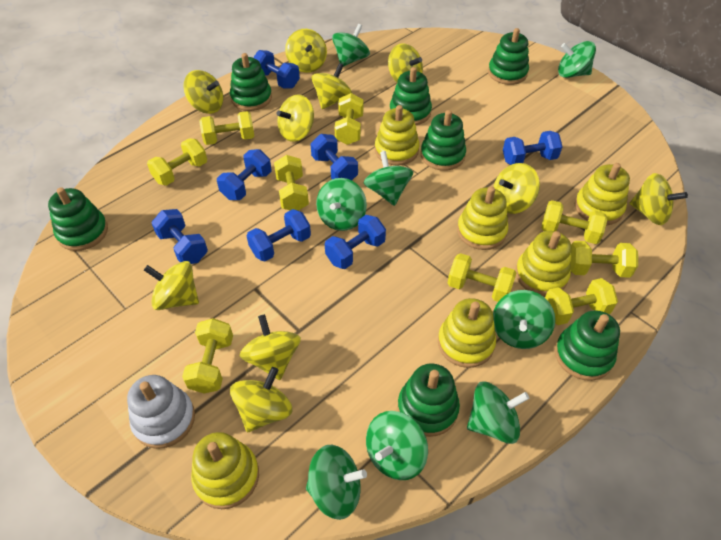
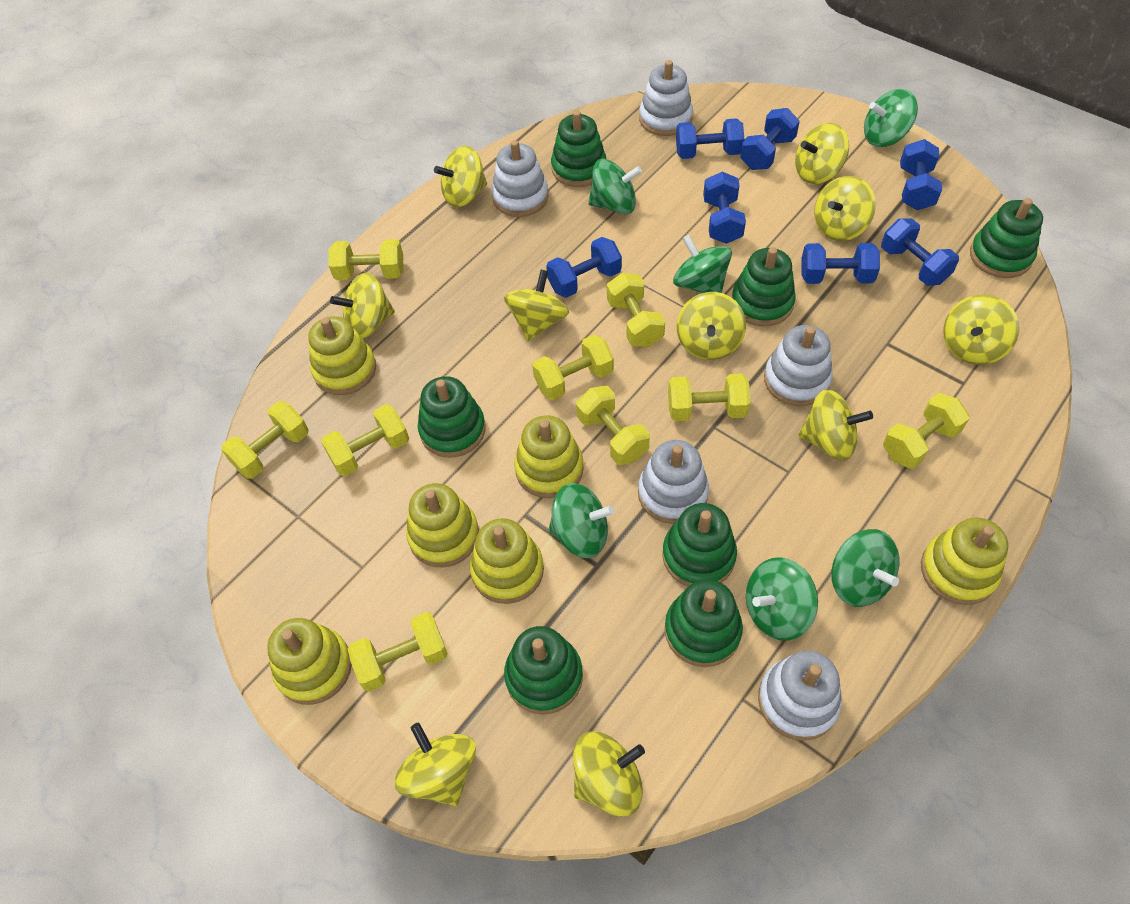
green spinning top: [306,445,367,520] [316,178,367,231] [332,24,370,67] [364,151,413,206] [366,411,428,480] [467,382,530,444] [493,290,555,349] [558,41,596,78] = 8 -> [549,483,614,558] [588,159,642,214] [673,235,732,293] [746,557,818,641] [831,529,900,607] [864,89,918,147] = 6
white stacking toy: [127,375,195,449] = 1 -> [492,140,549,217] [638,440,709,524] [639,60,693,136] [758,651,842,741] [764,325,833,406] = 5

